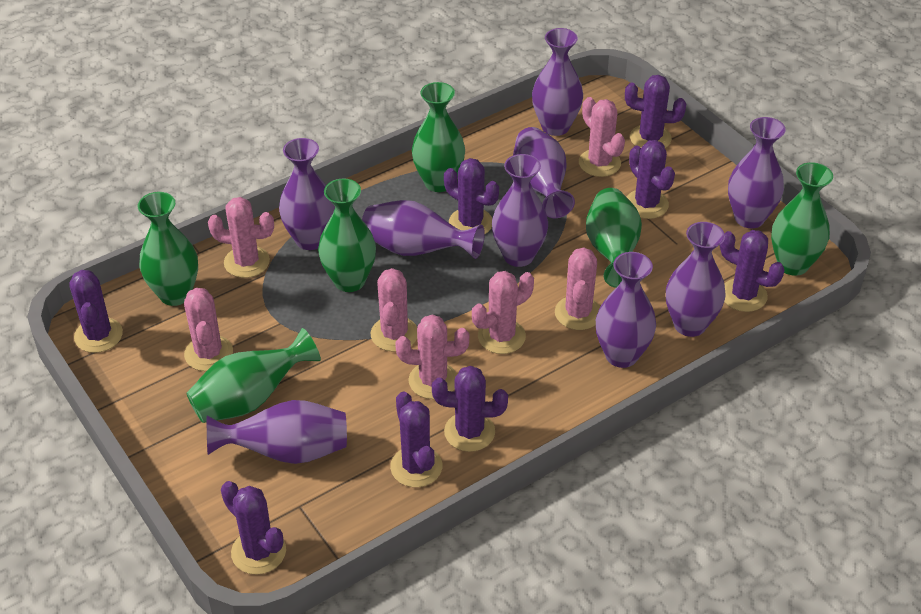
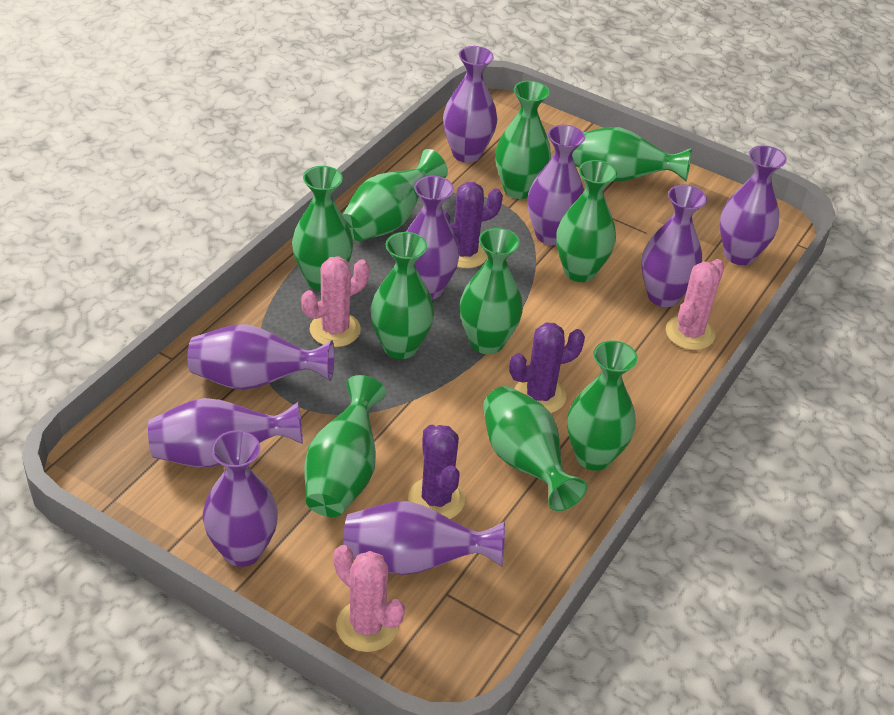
green vase: [138,192,198,306] [187,328,321,423] [318,179,376,292] [412,82,465,192] [586,188,642,288] [771,163,833,276] = 6 -> [292,166,353,291] [304,375,386,517] [343,149,448,241] [370,232,435,359] [460,228,523,354] [483,386,587,511] [495,81,551,199] [556,160,617,282] [567,340,638,471] [572,127,692,182] = 10
pink cactus: [184,288,233,371] [208,197,274,278] [371,268,417,352] [396,315,469,399] [472,271,534,354] [555,247,600,330] [579,97,625,177] = 7 -> [301,256,369,347] [334,545,405,652] [666,259,724,350] = 3
purple cactus: [69,270,123,353] [221,481,286,575] [390,391,442,487] [432,366,508,452] [444,158,499,234] [625,75,686,148] [627,140,675,219] [720,230,785,312] = 8 -> [408,425,465,519] [443,182,503,268] [509,322,585,413] = 3

